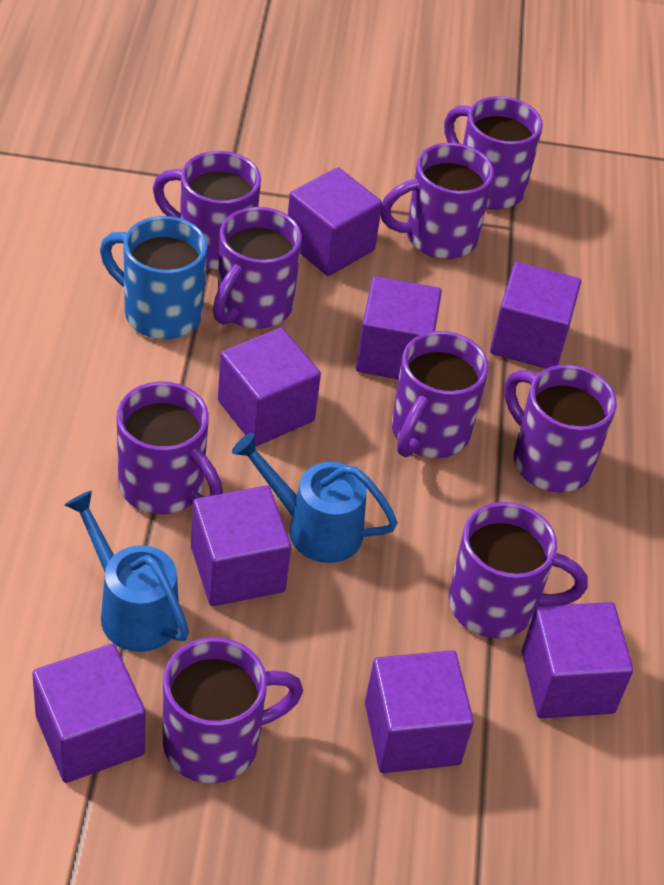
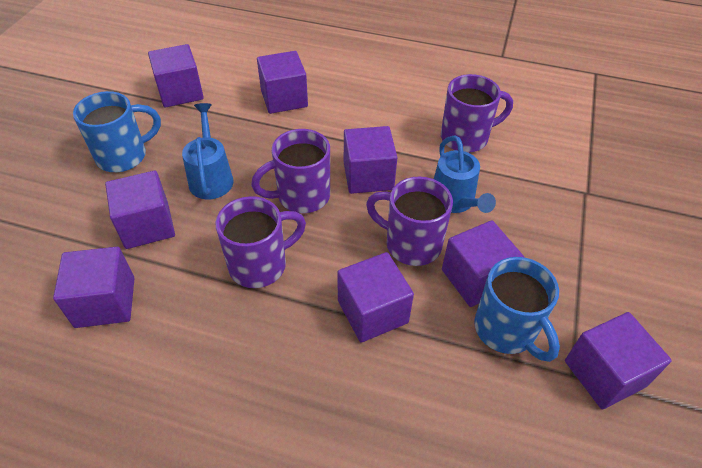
blue mug: [100,216,207,339] = 1 -> [73,91,161,172] [474,257,560,362] = 2
purple mug: [117,381,223,514] [153,151,261,270] [163,637,303,784] [213,207,302,329] [381,143,494,259] [392,331,489,458] [444,96,543,209] [449,502,587,638] [504,365,617,493] = 9 -> [216,196,306,288] [251,129,330,213] [366,177,453,266] [441,74,513,153] = 4

